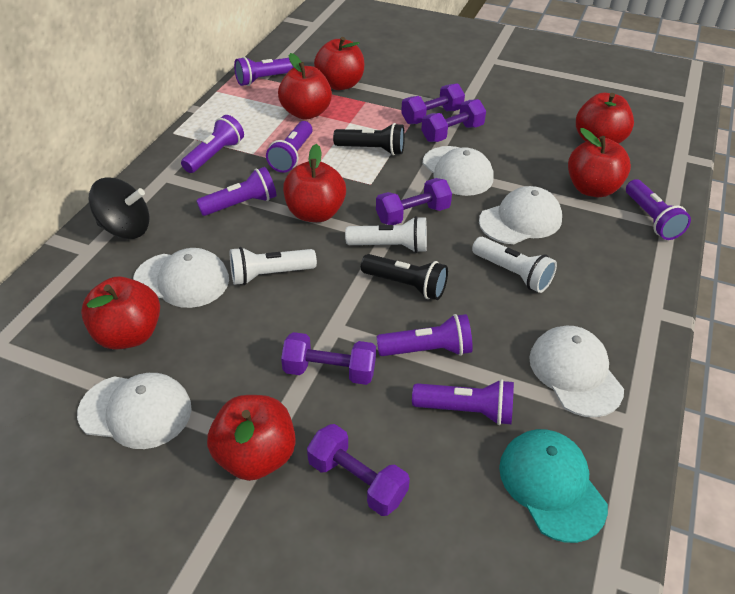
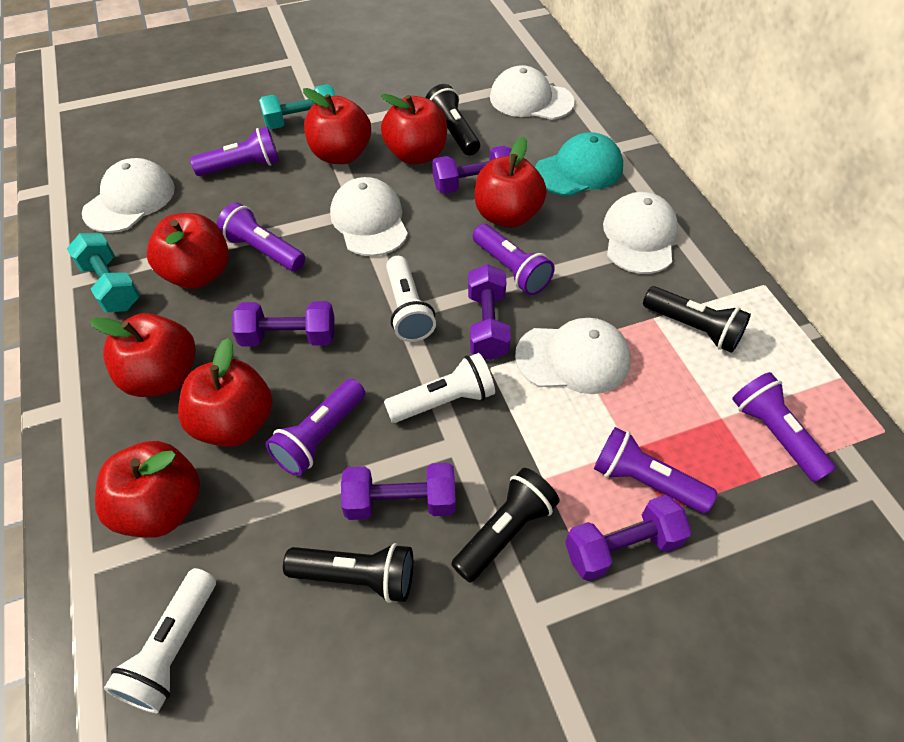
black flashlight: [333,123,405,155] [361,254,448,300] = 2 -> [283,543,413,603] [425,84,480,156] [451,468,560,583] [643,286,751,353] = 4
black spinning top: [88,177,149,239] = 1 -> none = 0
purple flashlight: [181,115,244,173] [196,167,276,216] [234,57,294,86] [266,121,313,173] [376,314,473,356] [412,379,514,425] [626,179,691,240] = 7 -> [190,127,279,176] [217,202,305,272] [265,379,365,476] [473,224,555,295] [594,427,717,513] [732,372,836,482] = 6
turquoise dumbbell: none = 0 -> [67,233,140,312] [259,84,335,129] = 2

